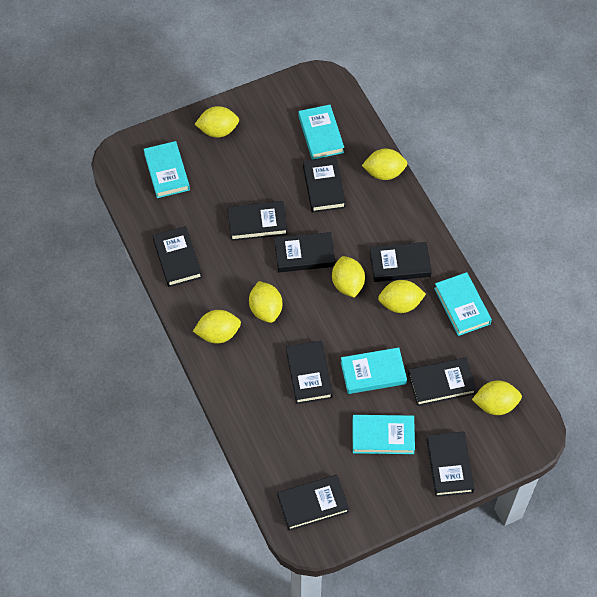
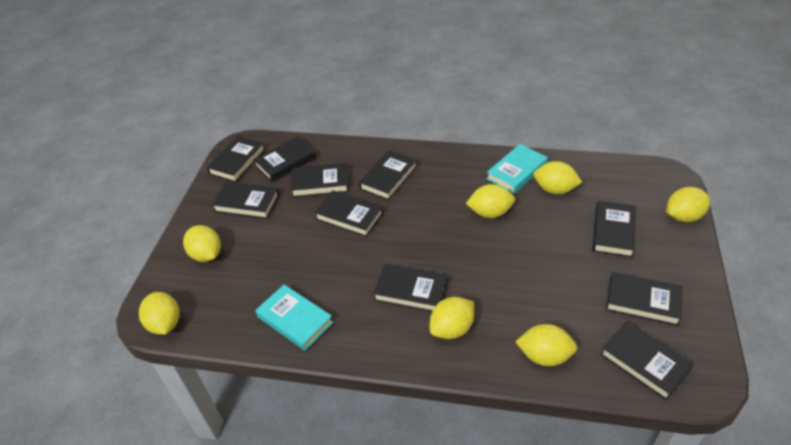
black book: [153,226,202,287] [227,201,287,241] [274,232,335,272] [278,475,349,531] [286,341,333,404] [303,157,346,212] [370,242,432,282] [408,357,477,406] [426,432,475,497] = 9 -> [207,136,265,182] [212,182,279,219] [253,136,316,182] [291,163,348,197] [315,190,383,237] [359,150,417,200] [373,264,447,312] [592,201,636,258] [600,322,693,400] [606,272,683,326] = 10
turquoise book: [144,141,190,198] [298,105,344,160] [341,348,407,394] [353,415,415,454] [434,272,492,336] = 5 -> [255,285,333,350] [487,144,548,194] = 2

